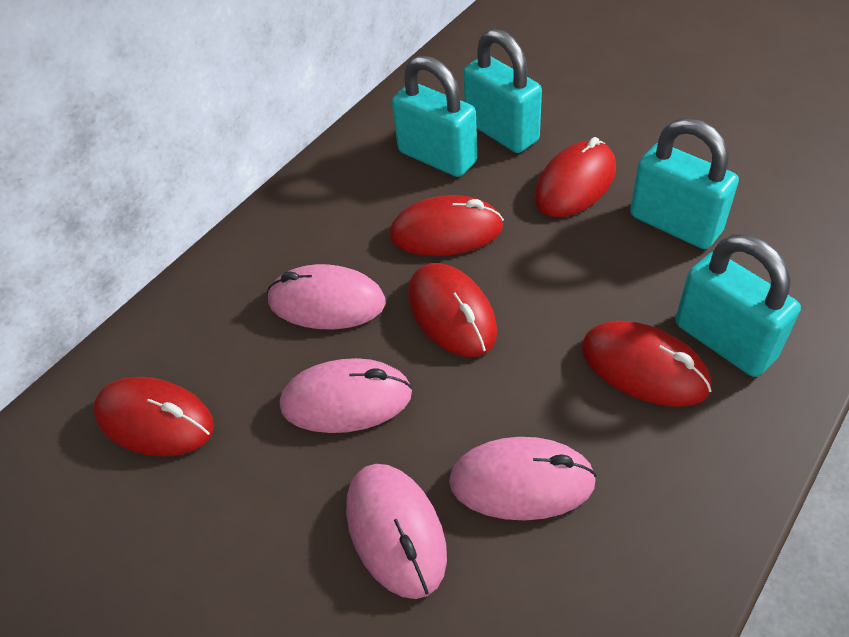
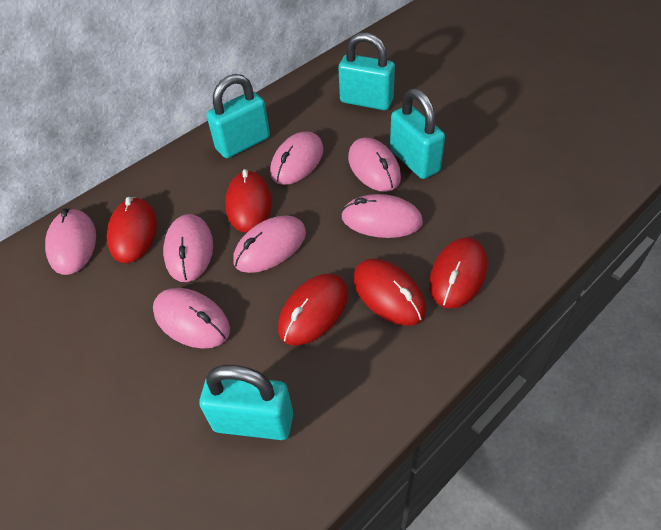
pink mouse: [267,264,386,329] [280,358,412,433] [346,464,447,599] [449,437,597,520] = 4 -> [45,208,96,275] [153,288,230,349] [163,214,213,282] [234,215,306,273] [270,132,324,185] [341,194,423,238] [348,138,401,192] = 7

